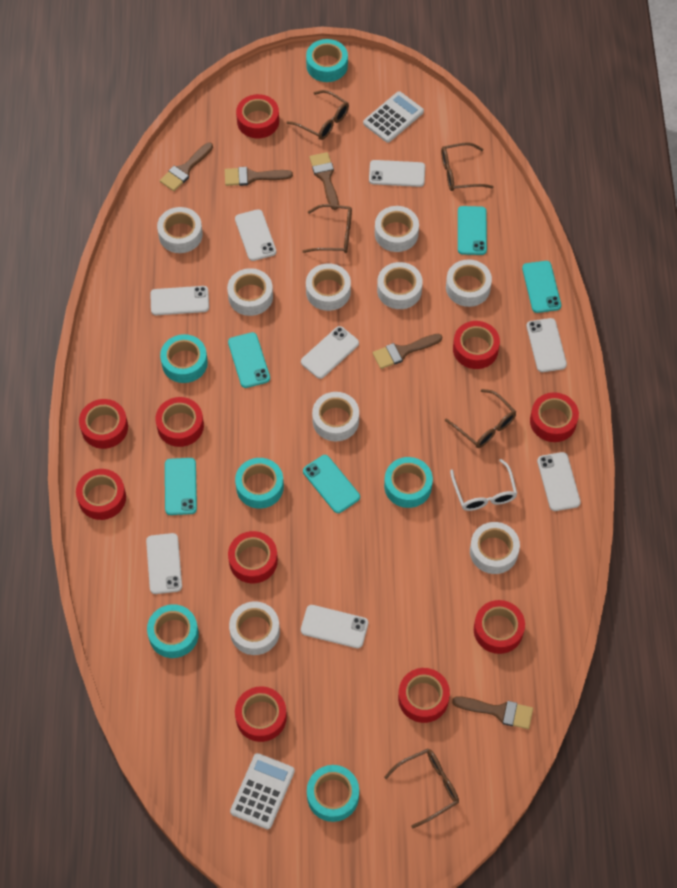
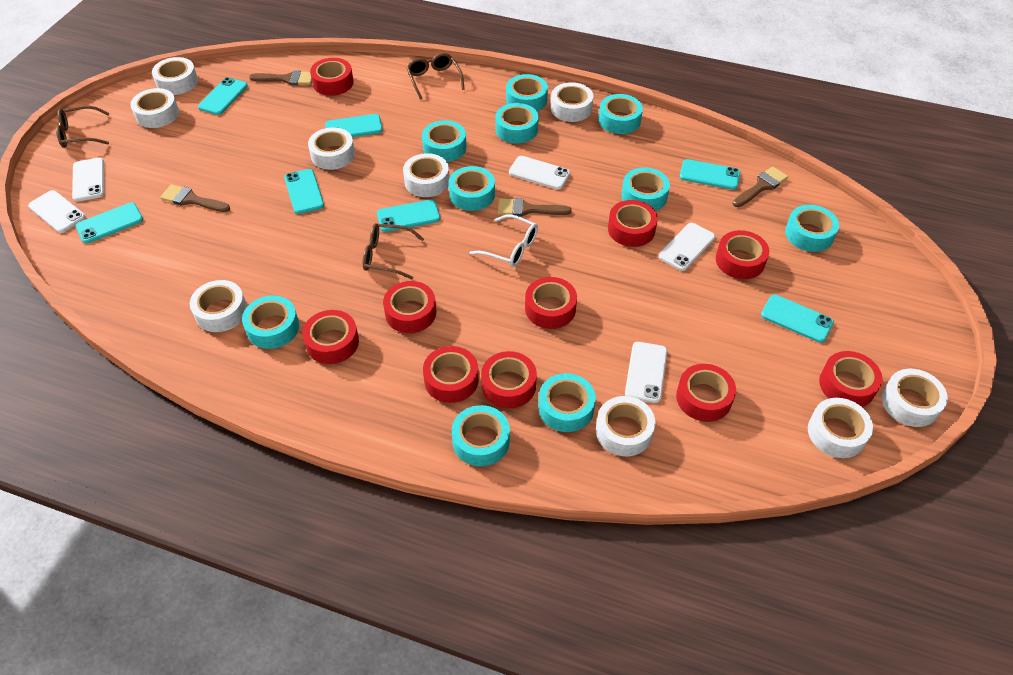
brown brush: [160,142,213,191] [225,167,293,186] [310,152,339,210] [373,333,442,369] [452,696,533,729] = 5 -> [160,184,230,212] [249,70,312,85] [498,198,572,217] [733,167,788,207] = 4
brown glasses: [287,90,349,140] [302,204,352,253] [384,749,459,828] [441,142,493,191] [445,389,516,448] = 5 -> [56,106,110,148] [363,223,424,280] [407,53,465,100] = 3
turquoise phone: [165,458,197,515] [228,332,270,388] [303,455,360,513] [458,206,487,255] [522,261,561,313] = 5 -> [75,203,143,244] [198,77,248,115] [284,169,324,214] [325,114,383,137] [377,200,440,232] [679,159,741,190] [761,295,834,343] = 7
turquoise tape: [147,604,199,658] [160,334,208,383] [235,458,284,509] [306,39,348,82] [307,765,359,822] [384,457,433,508] = 6 -> [242,296,299,349] [422,120,466,162] [449,166,495,211] [452,405,510,466] [495,103,539,144] [506,74,548,111] [538,373,596,432] [599,94,643,134] [621,168,670,211] [785,205,839,252] = 10
white calculator: [230,753,295,829] [363,91,424,143] = 2 -> none = 0
white phone: [146,533,182,594] [150,286,209,315] [235,209,276,261] [301,326,359,379] [301,605,368,648] [369,160,425,187] [527,318,567,372] [537,452,581,511] = 8 -> [28,190,86,233] [72,158,105,202] [509,156,570,190] [625,342,667,403] [659,223,715,271] = 5

